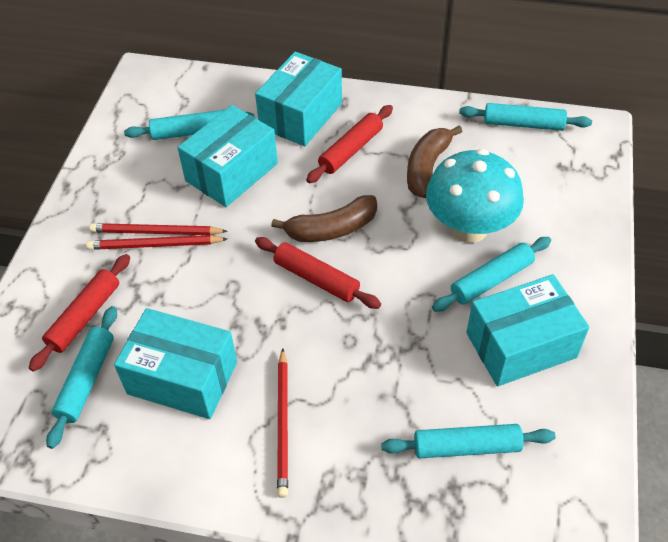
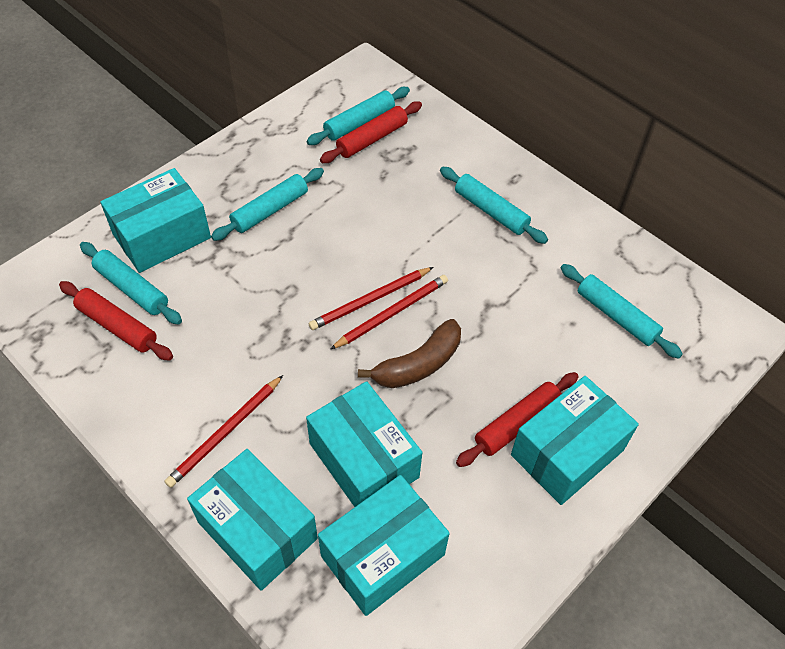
brown banana: [271,195,377,242] [407,126,463,198] = 2 -> [358,319,461,388] = 1
turquoise box: [114,308,237,419] [177,105,278,207] [255,52,342,146] [466,274,589,386] = 4 -> [100,168,211,273] [187,449,318,591] [306,381,422,507] [318,475,450,616] [511,376,639,505] = 5
turquoise mushroom: [426,149,524,243] = 1 -> none = 0

